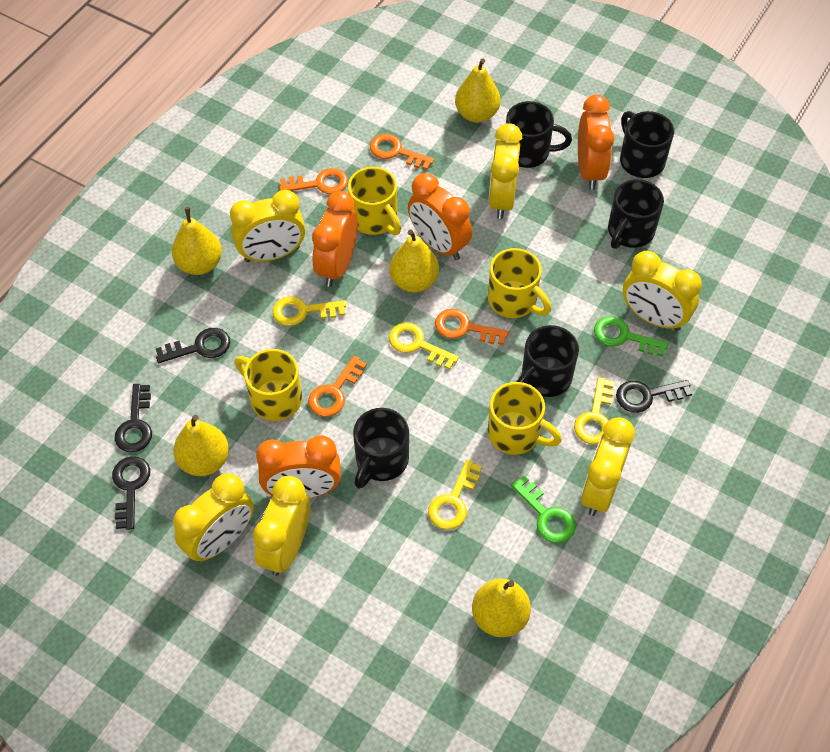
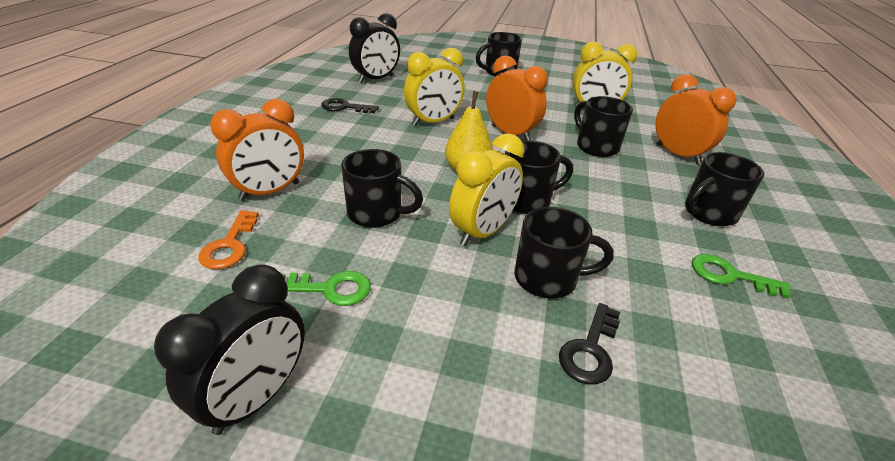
black clock: none = 0 -> [154,264,305,435] [349,13,400,83] = 2
black key: [112,456,150,530] [115,384,152,452] [156,328,230,363] [616,380,692,413] = 4 -> [321,98,379,113] [559,303,620,385] = 2
black mug: [353,408,409,489] [506,101,572,168] [517,325,579,397] [608,179,664,249] [620,111,674,178] = 5 -> [341,149,423,228] [476,32,522,77] [505,140,573,214] [514,207,614,298] [574,96,633,157] [685,152,764,226] = 6
orange clock: [256,435,341,498] [312,191,358,287] [408,173,472,260] [578,95,614,190] = 4 -> [210,99,304,201] [486,56,548,140] [655,74,737,165] = 3
orange key: [279,168,348,194] [308,356,367,417] [370,134,434,170] [435,309,509,345] = 4 -> [198,210,259,269] = 1
yellow clock: [173,473,254,562] [230,190,305,262] [253,476,310,576] [489,123,522,219] [581,418,635,516] [622,251,702,331] = 6 -> [404,48,465,126] [449,133,525,246] [572,42,637,109] = 3
yellow key: [272,296,346,326] [389,323,459,369] [428,459,482,530] [574,377,614,445] = 4 -> none = 0
yellow mug: [234,349,302,421] [348,167,401,235] [488,248,551,318] [488,382,562,455] = 4 -> none = 0
yellow pear: [172,207,222,275] [174,415,229,476] [389,230,439,292] [455,58,501,123] [472,579,531,637] = 5 -> [445,91,493,171] = 1

